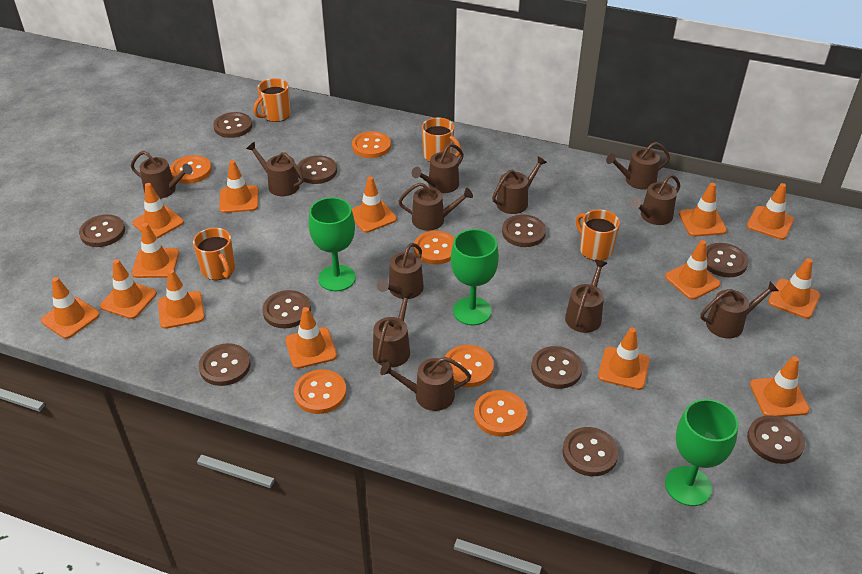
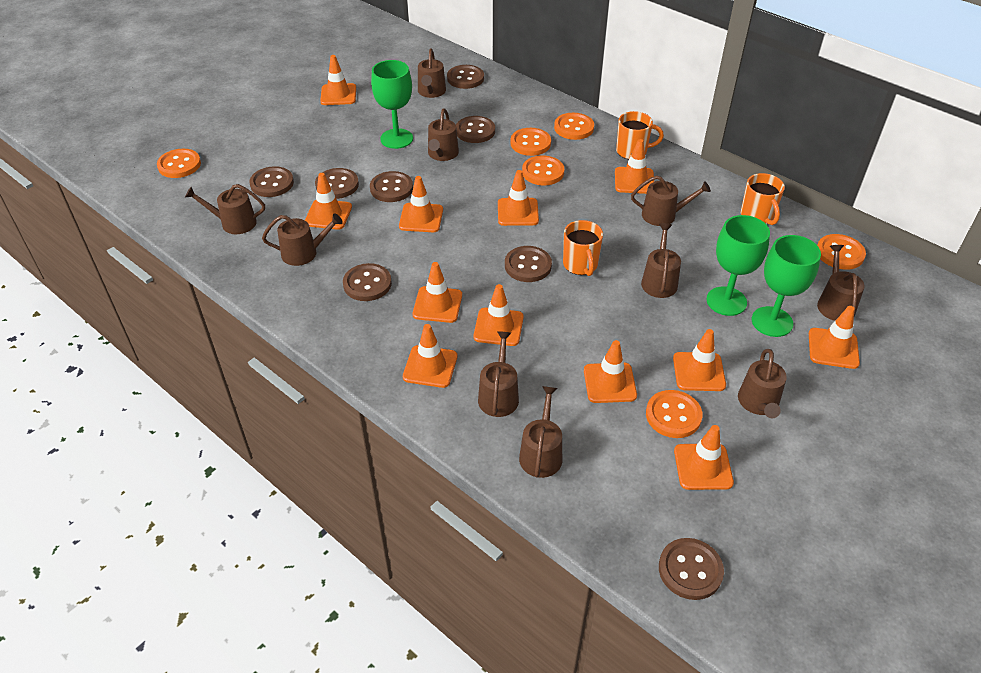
brown button: [79,214,125,247] [199,343,251,386] [213,112,252,138] [262,290,311,328] [297,155,337,184] [502,215,546,247] [531,346,583,389] [562,427,619,476] [706,243,749,277] [747,415,805,464] = 10 -> [250,166,294,197] [315,168,359,199] [343,263,392,301] [370,171,413,202] [447,65,484,89] [456,116,495,143] [505,246,552,282] [659,538,724,600] = 8
brown watering can: [131,151,193,199] [246,142,304,196] [373,291,413,367] [377,243,424,299] [380,357,471,411] [398,183,473,231] [412,143,464,193] [492,156,547,214] [565,260,607,333] [606,142,670,190] [630,174,680,225] [700,281,779,339] = 12 -> [185,184,265,234] [262,213,343,266] [418,49,446,98] [428,108,459,161] [478,331,519,417] [519,386,562,478] [631,175,711,226] [641,223,681,298] [738,349,787,418] [817,245,865,321] = 10
orange mug: [193,228,235,280] [253,78,291,122] [422,117,461,162] [576,209,620,261] = 4 -> [563,220,603,276] [616,111,664,159] [740,173,785,225] = 3
orange traffic cone: [41,277,100,339] [100,259,157,319] [132,183,184,239] [132,223,179,278] [158,269,205,329] [219,160,258,213] [285,307,337,369] [352,176,397,233] [598,327,650,390] [665,240,721,300] [679,183,727,237] [747,183,794,240] [750,356,810,417] [768,258,820,319] = 14 -> [305,173,352,230] [320,55,356,105] [399,176,443,232] [403,324,457,388] [413,262,462,323] [473,284,524,346] [498,170,539,226] [584,340,637,403] [615,139,654,194] [673,329,726,391] [674,425,734,490] [809,306,860,369] = 12

